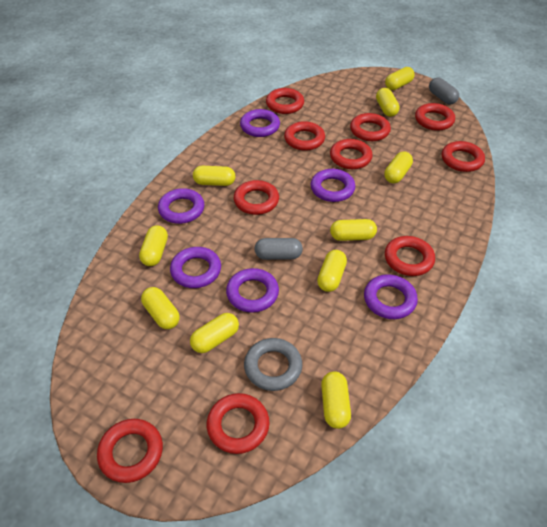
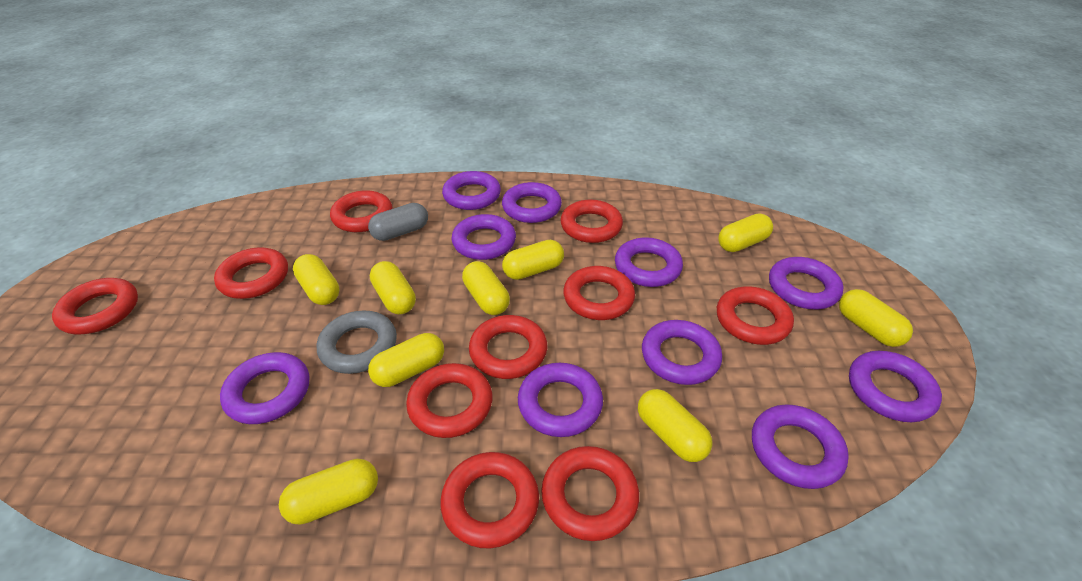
grey capsule: [255,238,303,260] [429,78,459,104] = 2 -> [368,203,428,241] = 1
purple ring: [158,188,204,224] [170,247,221,288] [226,268,279,313] [240,109,280,137] [311,169,355,202] [364,274,418,319] = 6 -> [220,352,309,424] [442,171,501,210] [452,214,516,260] [502,182,562,223] [518,363,603,437] [615,237,683,287] [642,320,722,385] [752,404,849,489] [769,257,844,309] [849,351,942,422] = 10
yellow capsule: [139,226,168,266] [141,287,180,329] [190,313,239,353] [193,166,235,186] [317,250,347,292] [321,371,351,429] [330,219,377,241] [376,88,400,117] [384,151,413,183] [385,67,415,90] = 10 -> [279,459,378,525] [293,254,340,305] [368,333,444,387] [370,261,416,314] [462,261,510,315] [502,240,564,280] [638,389,713,462] [718,213,773,252] [839,289,913,347] = 9

